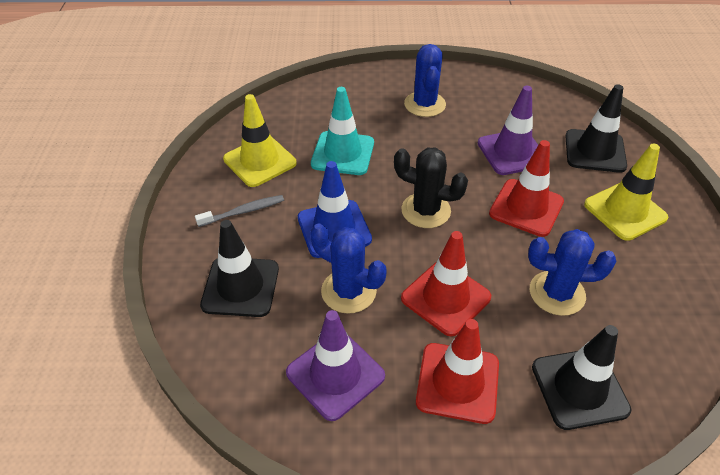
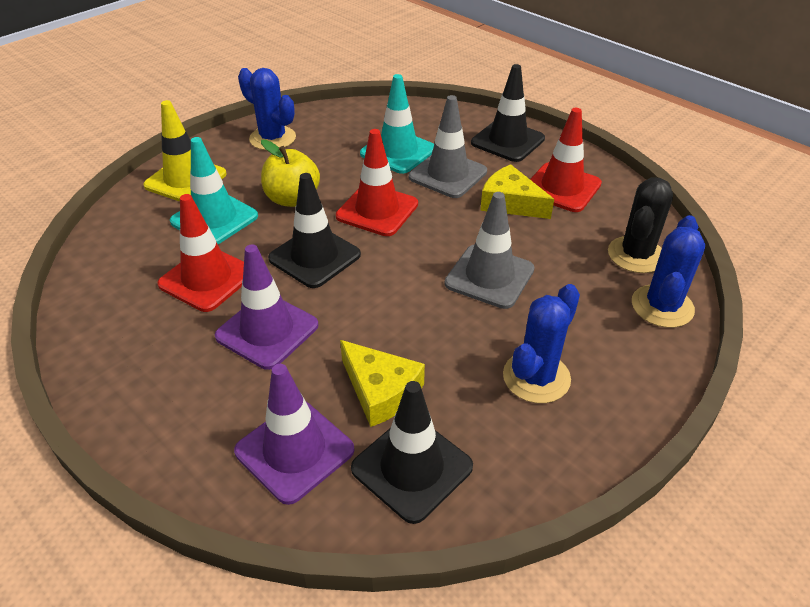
blue traffic cone: [298,161,372,258] = 1 -> none = 0
grey toothbrush: [195,195,284,227] = 1 -> none = 0
grey traffic cone: none = 0 -> [409,95,487,198] [445,192,535,309] = 2
turquoise traffic cone: [311,87,374,175] = 1 -> [170,137,258,244] [360,74,434,174] = 2
yellow apple: none = 0 -> [261,140,320,207] = 1
yellow cheese: none = 0 -> [340,340,425,427] [480,164,554,219] = 2
yellow traffic cone: [223,94,297,187] [584,144,668,241] = 2 -> [143,100,227,202] = 1

